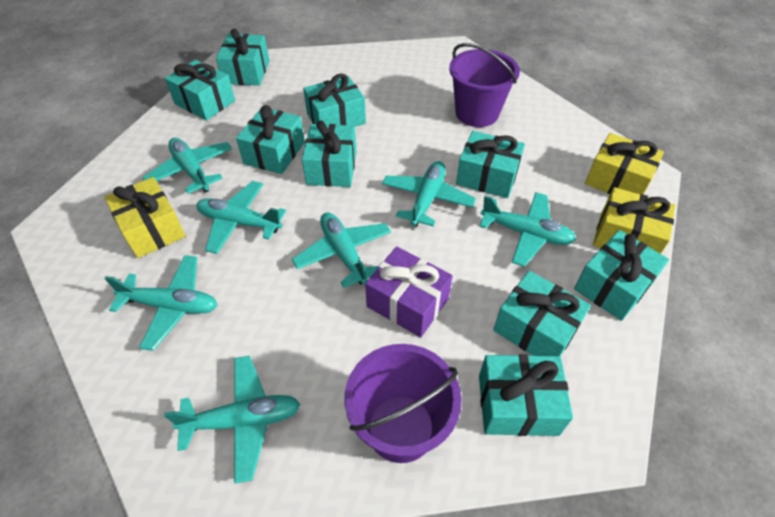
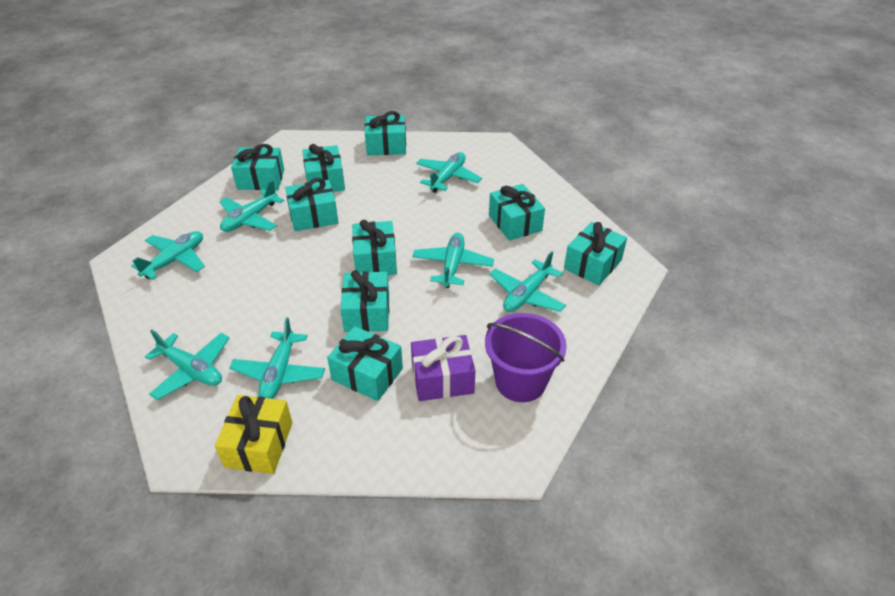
purple bucket: [345,344,462,463] [449,43,520,127] = 2 -> [485,313,567,402] = 1
yellow gift: [104,177,186,258] [585,133,664,194] [593,187,675,254] = 3 -> [215,395,292,474] = 1

